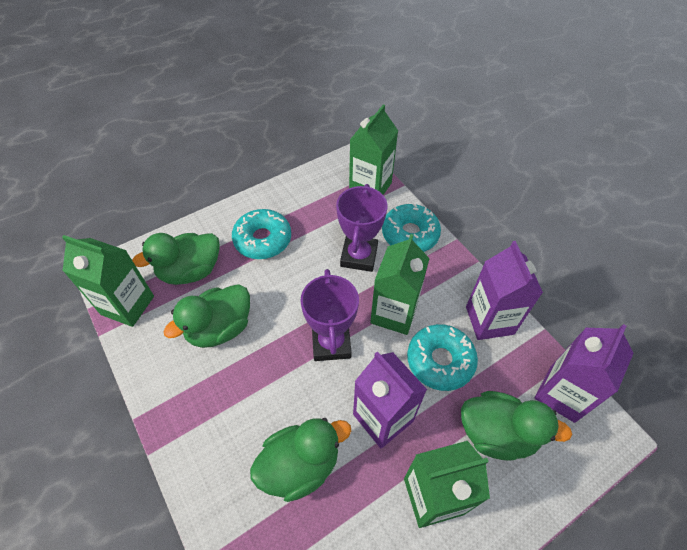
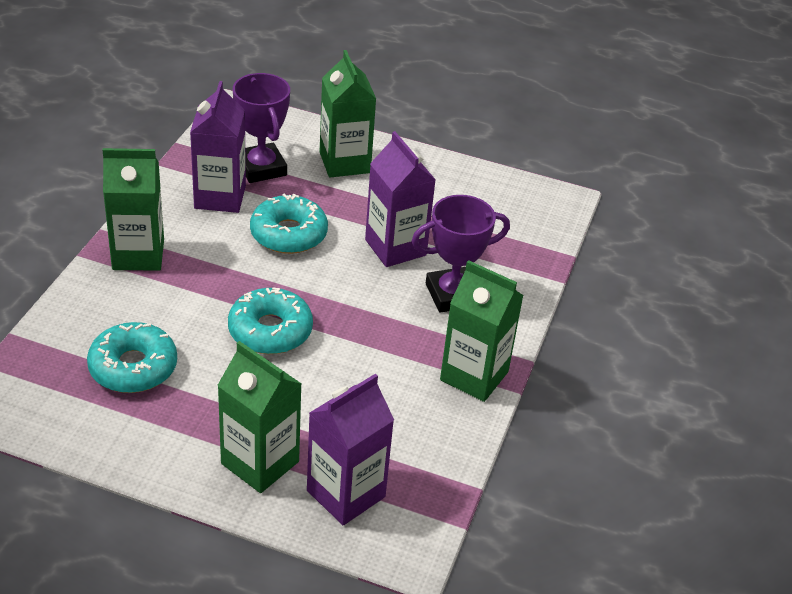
green duck: [132,233,220,285] [163,284,250,348] [250,418,351,502] [461,391,572,460] = 4 -> none = 0

